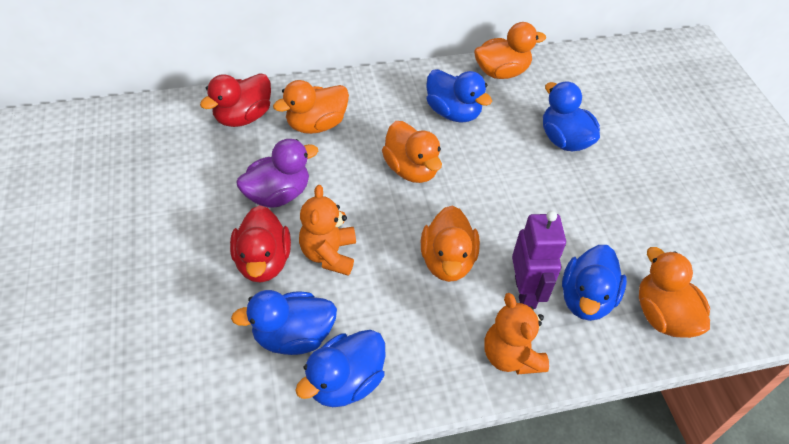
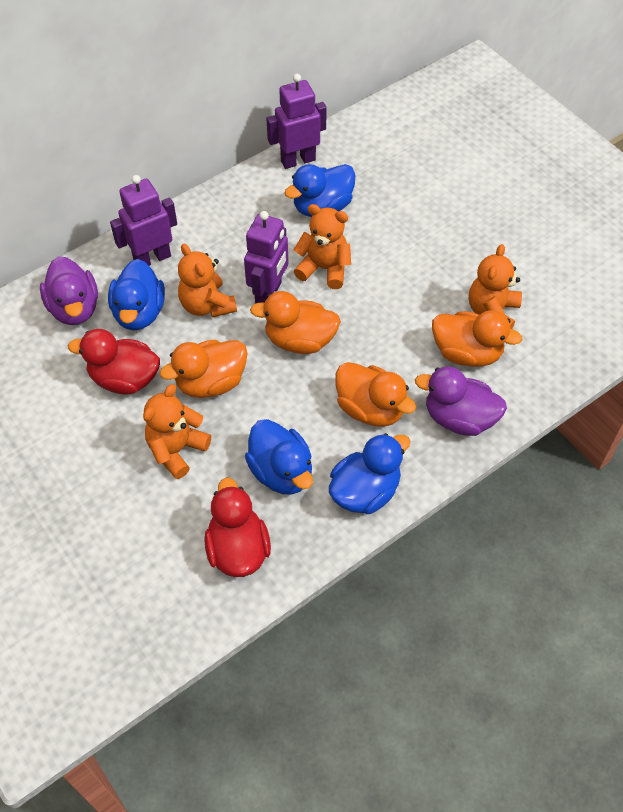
blue duck: [231,290,337,355] [295,330,385,407] [426,69,492,123] [543,81,600,151] [562,245,627,321] = 5 -> [108,259,165,330] [245,419,313,495] [284,164,355,217] [329,433,410,514] = 4
orange duck: [273,80,349,134] [382,121,442,183] [421,205,480,282] [474,22,546,79] [639,247,710,338] = 5 -> [160,340,247,398] [250,291,341,354] [335,362,416,427] [432,310,522,367] = 4
orange teddy bear: [299,185,356,275] [484,293,549,375] = 2 -> [143,384,211,479] [178,244,237,317] [293,204,351,289] [469,244,522,329] = 4
purple duck: [236,139,318,208] = 1 -> [40,256,98,325] [415,366,507,436] = 2
purple robot: [512,211,566,309] = 1 -> [110,175,177,266] [244,211,288,304] [267,74,327,169] = 3

